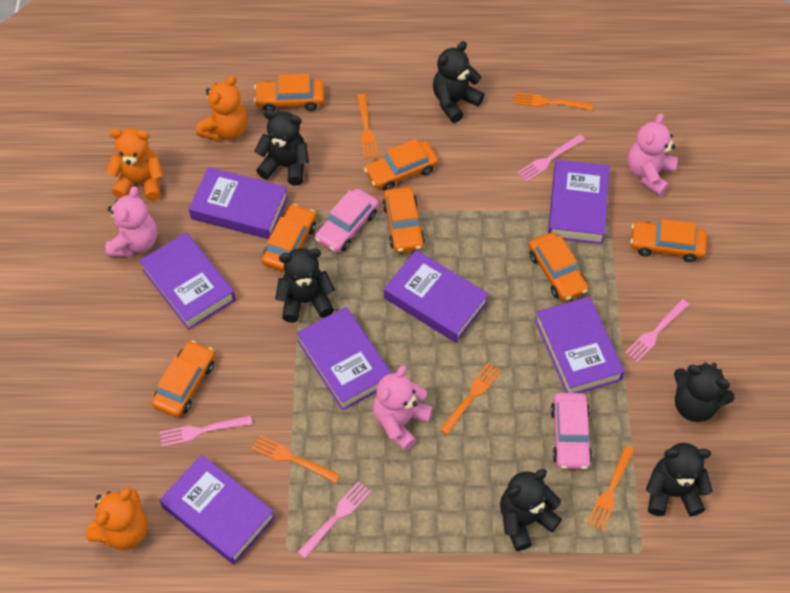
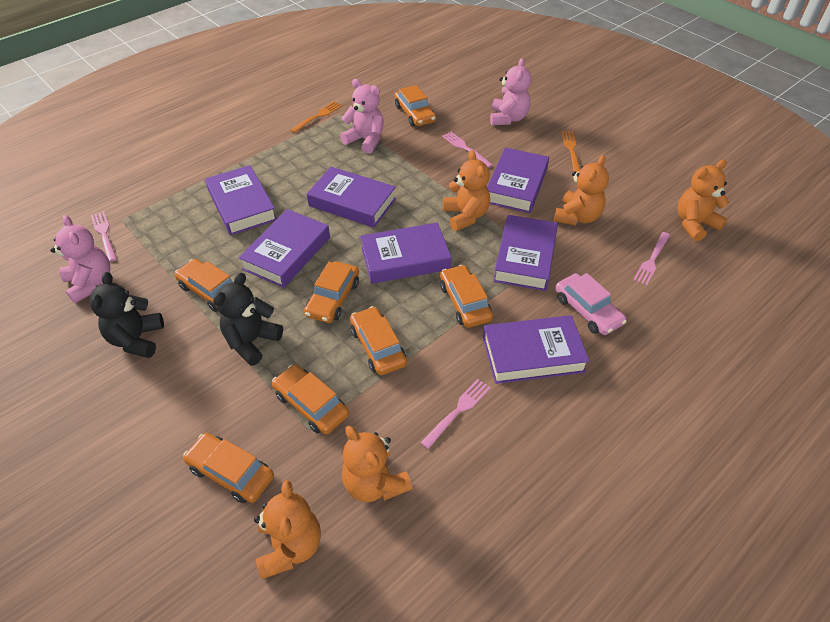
black teddy bear: [254,110,309,186] [275,248,335,323] [433,41,484,123] [500,469,562,551] [646,443,713,516] [674,362,734,422] = 6 -> [89,272,164,358] [213,273,283,366] = 2
orange fork: [252,435,340,483] [357,94,378,159] [440,363,501,435] [514,92,593,110] [587,446,634,531] = 5 -> [291,101,342,133] [561,131,580,172] = 2
orange teddy bear: [86,488,148,550] [106,128,164,201] [196,75,248,141] = 3 -> [254,480,321,579] [342,426,412,502] [443,150,490,231] [554,155,609,225] [678,160,729,241] = 5
pink car: [315,188,379,253] [551,393,592,470] = 2 -> [555,273,627,335] = 1

